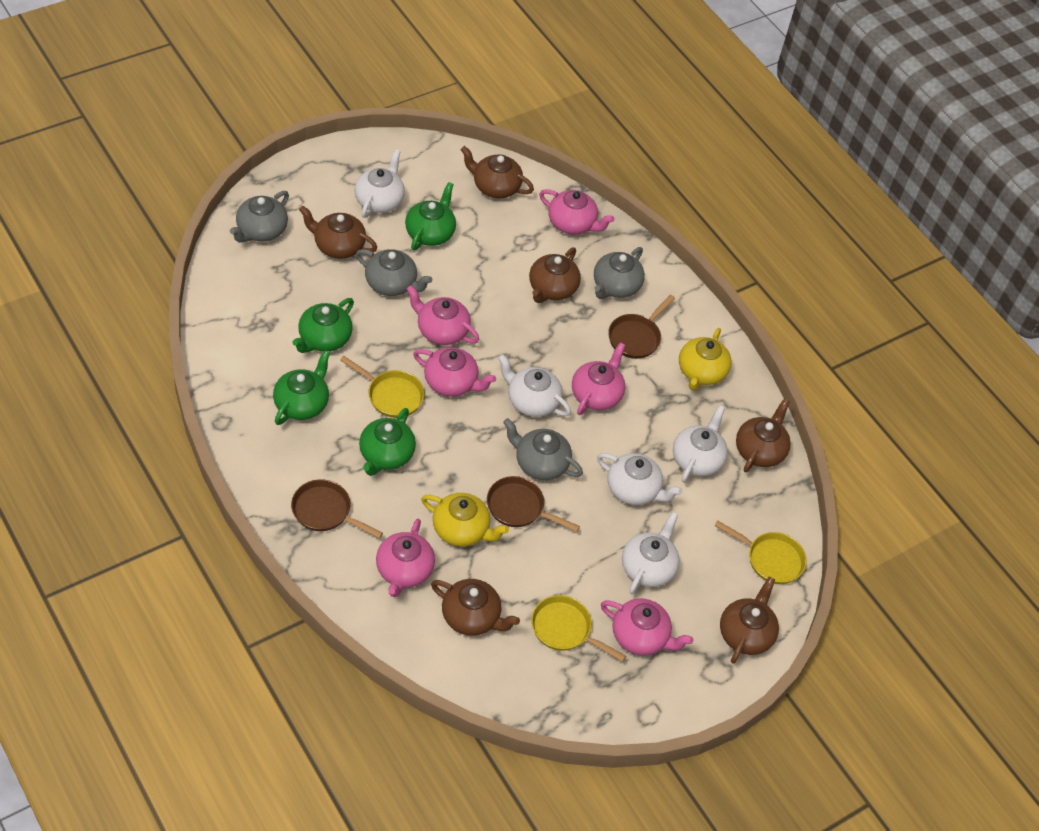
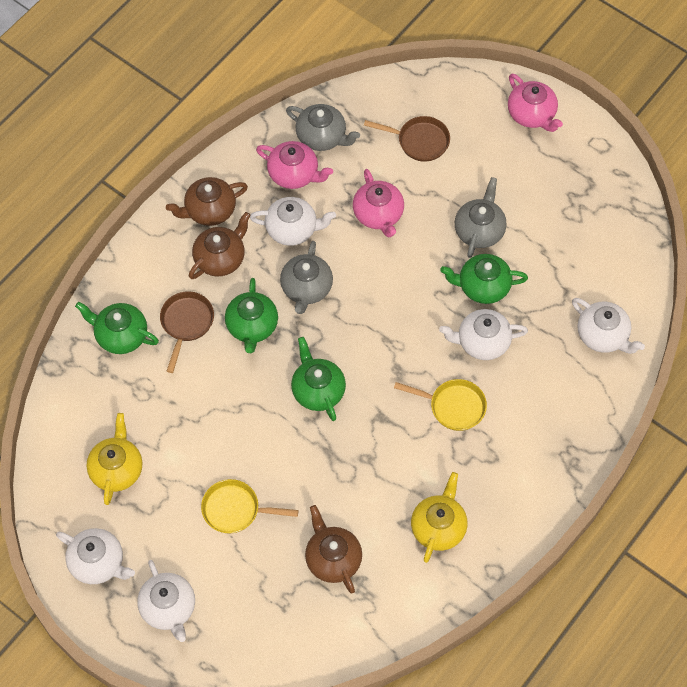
brown pan: [291,479,383,539] [487,476,580,532] [608,294,675,359] = 3 -> [160,291,214,373] [364,116,450,162] = 2
brown teapot: [299,206,377,259] [431,579,520,636] [461,146,534,198] [529,247,581,303] [720,577,779,663] [736,398,791,472] = 6 -> [166,177,248,226] [189,212,250,279] [305,505,362,593] = 3
grey teapot: [230,191,289,243] [356,249,432,296] [503,418,583,480] [594,247,645,299] = 4 -> [280,241,333,314] [286,104,360,151] [455,177,507,258] = 3
pink teapot: [376,519,435,597] [407,285,479,345] [413,347,496,397] [539,189,614,235] [572,343,625,415] [601,599,693,655] = 6 -> [256,141,333,189] [353,169,404,237] [508,74,563,132] = 3
yellow pan: [340,356,424,418] [531,595,626,662] [714,520,807,584] = 3 -> [201,479,298,534] [394,379,487,431] = 2

